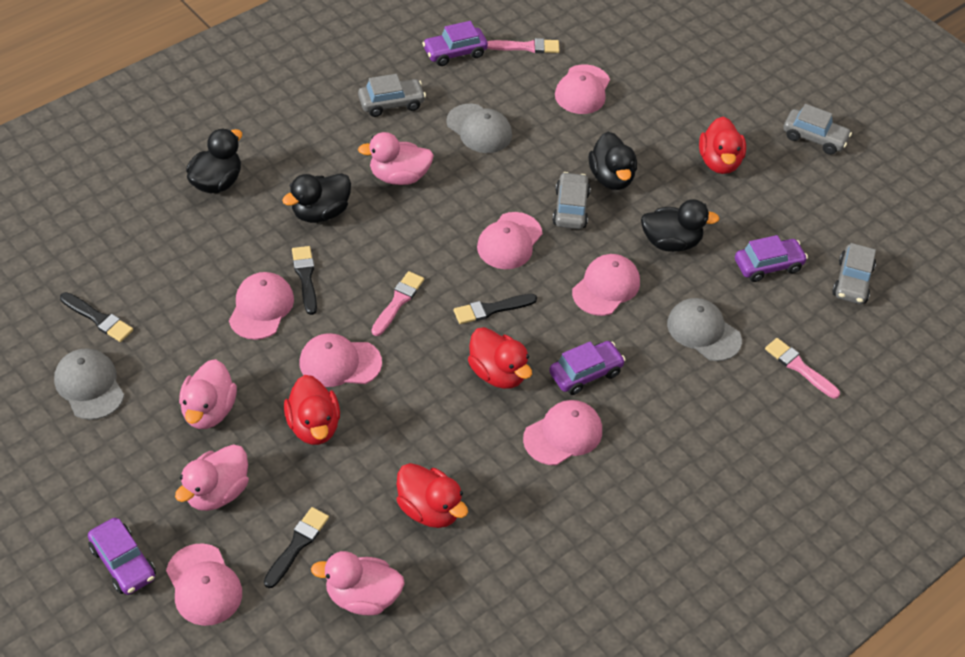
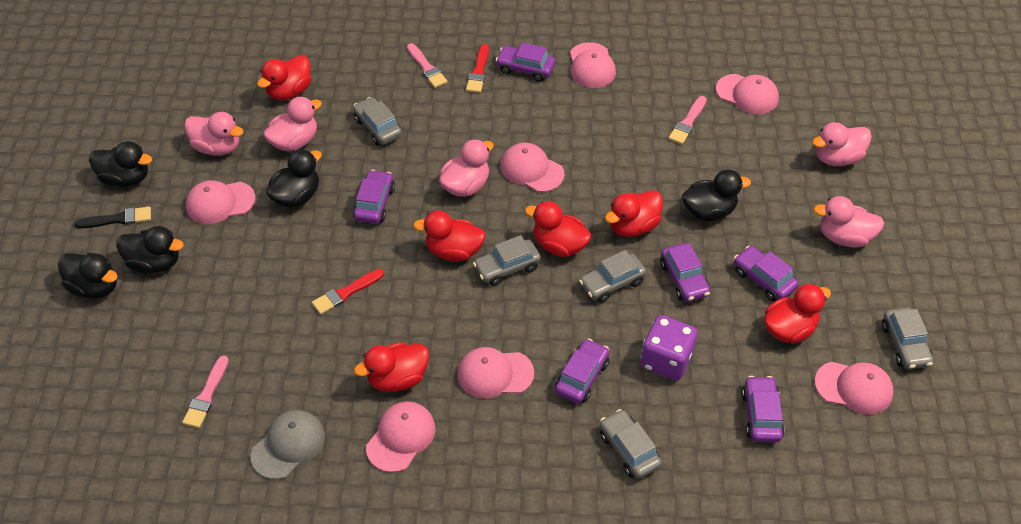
black brush: [60,292,133,342] [264,507,329,588] [292,246,317,315] [454,294,537,324] = 4 -> [74,207,151,229] = 1
black duck: [186,128,242,193] [282,173,351,223] [589,132,637,190] [641,199,720,252] = 4 -> [58,253,118,299] [89,141,152,187] [116,226,184,273] [266,149,322,208] [682,169,751,221] = 5
grey cap: [54,348,124,420] [446,104,512,153] [667,298,742,361] = 3 -> [250,410,325,479] = 1
grey car: [358,74,426,117] [552,172,591,229] [783,104,852,155] [832,243,876,304] = 4 -> [353,97,402,146] [473,235,541,286] [579,250,646,303] [600,409,662,479] [882,307,933,370] = 5
pink duck: [175,444,249,511] [179,359,237,429] [311,551,405,615] [358,132,434,185] = 4 -> [184,112,244,156] [263,97,322,152] [439,139,494,197] [812,122,872,166] [813,196,884,248] = 5
purple car: [88,518,156,595] [422,21,488,66] [549,341,626,395] [735,235,808,282] = 4 -> [353,170,395,224] [495,42,555,82] [555,338,609,404] [660,243,710,302] [734,246,799,301] [742,376,784,442] = 6
purple dice: none = 0 -> [641,315,698,381] = 1
red brush: none = 0 -> [312,269,384,315] [466,44,489,93] = 2
red duck: [284,375,340,445] [397,463,468,528] [468,327,532,389] [699,117,746,174] = 4 -> [257,55,311,100] [354,342,429,392] [413,210,486,262] [525,201,591,257] [605,190,663,237] [764,284,831,344] = 6

